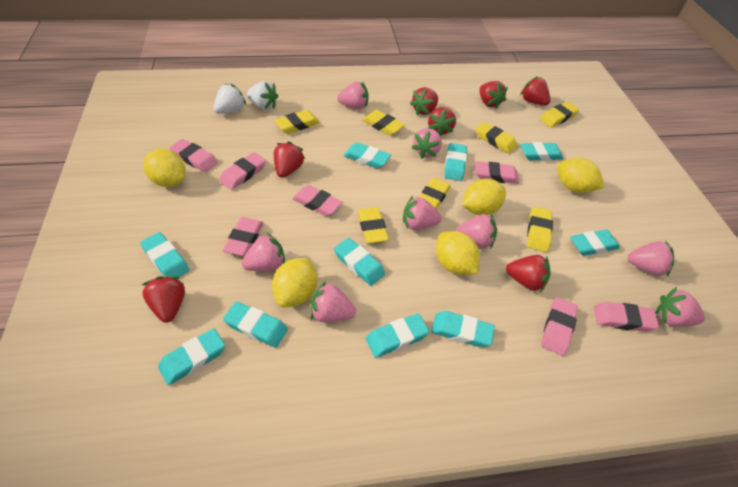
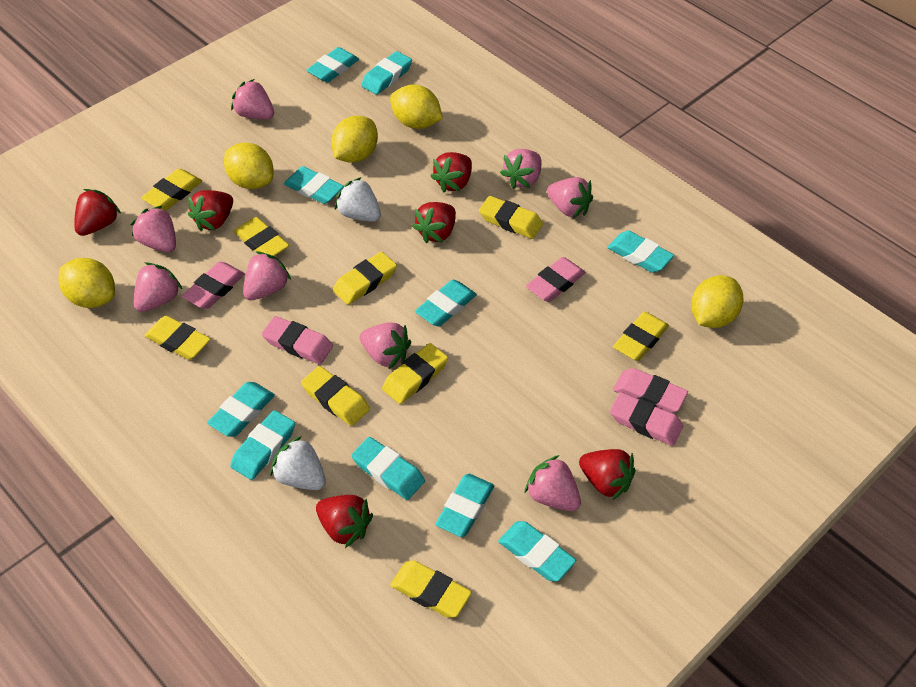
pink eraser: [170,139,218,172] [219,152,266,190] [223,217,264,256] [292,185,342,216] [475,161,519,184] [541,297,578,356] [594,302,659,332] = 7 -> [182,262,245,309] [262,316,333,364] [526,257,586,302] [610,392,683,446] [613,368,688,413] = 5
red strawberry: [142,276,185,323] [274,141,305,178] [410,87,438,115] [428,107,456,136] [479,81,508,109] [506,255,551,292] [520,76,550,106] = 7 -> [74,189,121,236] [188,190,233,231] [316,495,373,548] [412,202,456,243] [430,152,472,192] [579,449,636,500] = 6
yellow eraser: [274,110,320,134] [358,207,389,243] [362,110,405,135] [420,178,451,210] [476,122,517,154] [527,206,553,252] [540,102,579,127] = 7 -> [141,169,202,210] [144,316,211,360] [234,217,289,256] [301,366,370,426] [333,252,397,305] [382,343,448,404] [390,560,472,618] [479,196,543,239] [613,312,669,361] = 9

